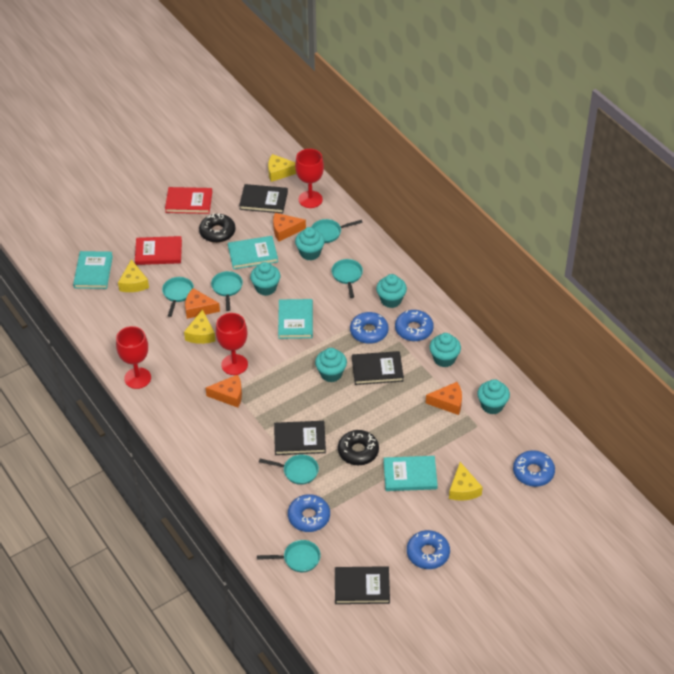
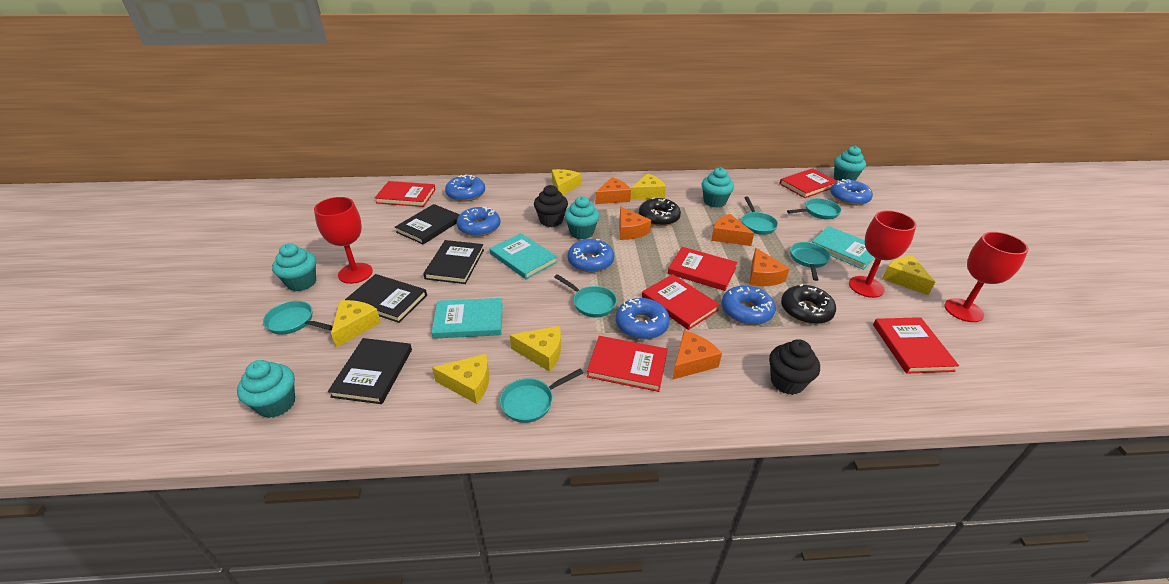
black cupcake: none = 0 -> [534,185,568,227] [769,339,820,395] = 2
blue donut: [288,494,330,532] [350,312,389,344] [395,310,434,341] [407,530,450,569] [513,450,555,487] = 5 -> [445,174,485,202] [457,206,500,237] [568,239,614,272] [616,298,670,339] [722,285,776,325] [830,179,873,206] = 6
orange cheese: [185,288,220,319] [206,375,242,408] [273,213,306,241] [426,382,462,415] = 4 -> [595,177,631,204] [620,207,651,240] [672,331,722,380] [711,214,754,246] [749,248,790,286] = 5
red book: [135,236,182,265] [165,187,212,214] = 2 -> [375,181,436,207] [587,336,667,392] [642,274,720,330] [668,247,737,291] [779,168,837,198] [873,317,959,374] = 6
turquoise book: [73,251,113,289] [228,236,278,269] [278,299,313,339] [384,456,438,491] = 4 -> [431,298,503,339] [489,233,557,279] [811,226,875,270] = 3
turquoise cupcake: [250,262,280,296] [295,227,325,261] [315,348,347,382] [376,274,407,308] [429,333,461,367] [477,379,510,415] = 6 -> [237,360,295,418] [272,243,316,291] [564,196,600,239] [702,167,734,208] [834,146,866,181] = 5
yellow cheese: [118,259,149,292] [184,309,215,344] [268,154,296,182] [449,462,483,501] = 4 -> [331,300,381,347] [432,354,489,404] [510,326,561,372] [552,169,581,195] [630,173,666,200] [882,256,935,295] = 6

